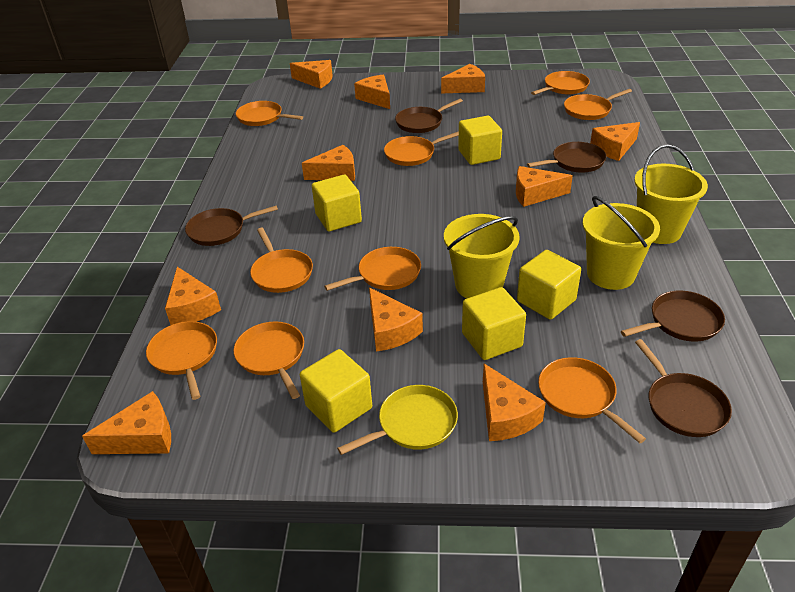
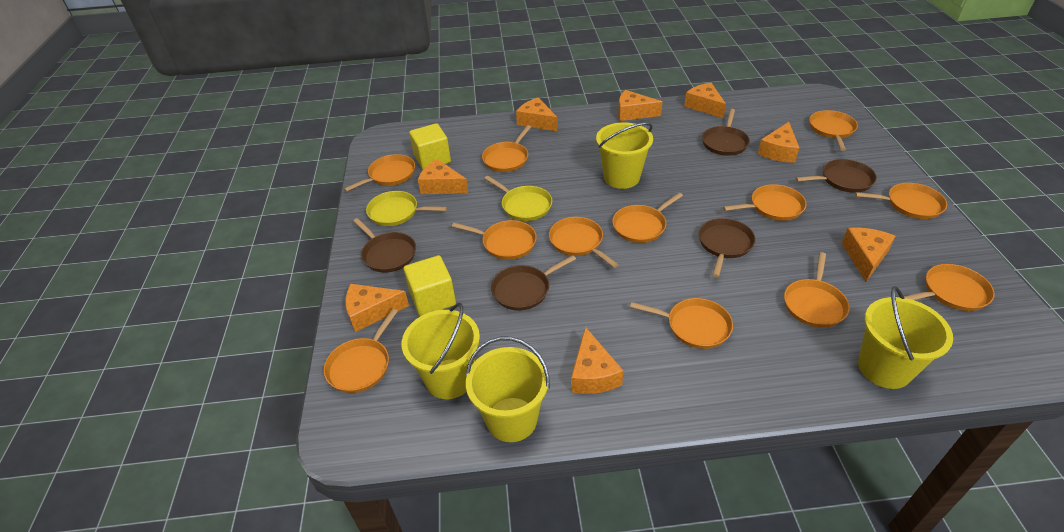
orange cheese: [82,391,171,454] [165,267,221,325] [290,60,332,89] [302,145,355,181] [354,75,390,109] [369,287,423,352] [441,64,485,93] [483,364,546,441] [516,166,573,207] [590,122,640,161] = 10 -> [345,284,409,332] [418,159,468,194] [516,97,558,131] [571,327,624,394] [618,90,662,121] [684,83,726,118] [758,122,799,163] [842,227,896,282] = 8
orange pan: [146,321,217,400] [234,321,304,399] [236,101,303,126] [250,228,313,293] [324,247,421,291] [384,131,459,166] [531,71,590,95] [538,357,646,443] [564,89,632,120] = 9 -> [324,309,398,393] [344,154,415,192] [452,220,537,260] [482,125,531,172] [549,217,619,268] [612,193,683,243] [630,298,733,349] [723,184,806,221] [784,252,849,328] [809,110,858,151] [855,183,947,219] [904,264,995,311] = 12
yellow bucket: [444,214,520,298] [582,196,660,290] [634,144,708,244] = 3 -> [402,303,480,399] [466,337,550,442] [596,122,653,189] [858,286,953,389] = 4
yellow cube: [300,349,372,433] [312,175,362,231] [458,116,502,165] [462,287,526,360] [517,250,581,320] = 5 -> [403,255,456,316] [409,123,451,170] = 2
yellow pan: [337,385,458,455] = 1 -> [366,191,447,226] [484,176,552,221] = 2

